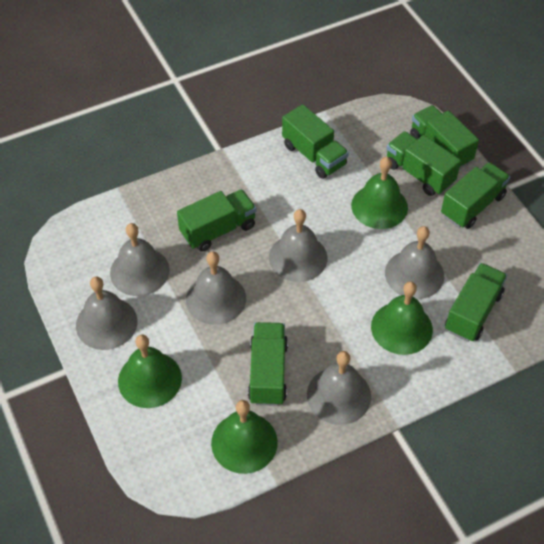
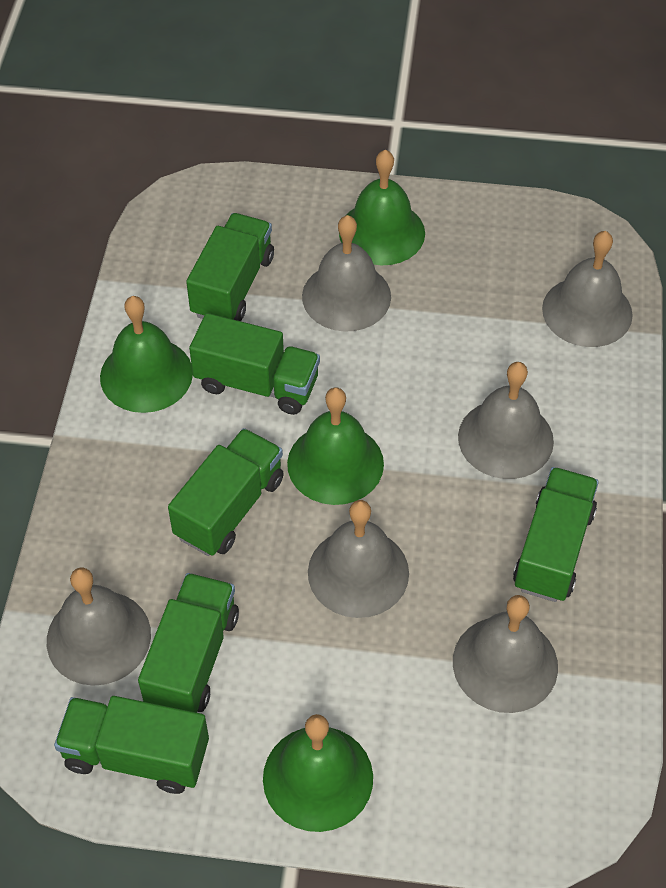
green truck: [177,189,256,252] [248,322,288,406] [282,104,349,179] [386,131,461,196] [410,105,479,169] [441,162,510,229] [445,263,507,342] = 7 -> [54,696,209,794] [138,573,239,713] [168,428,284,556] [186,213,274,321] [189,313,320,415] [513,467,599,602] = 6

